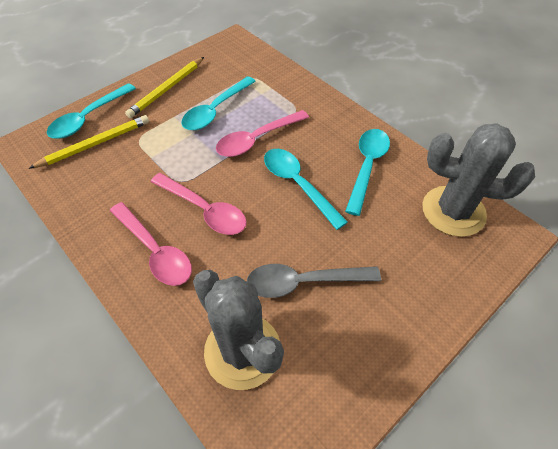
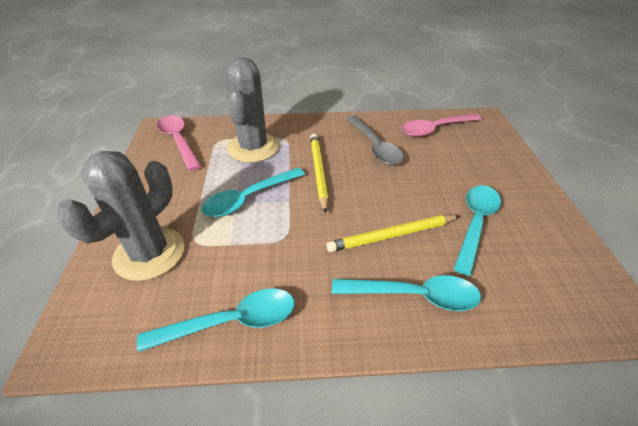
pink spoon: [110,202,192,286] [151,173,246,235] [216,110,309,157] = 3 -> [157,115,201,171] [401,113,482,137] = 2

